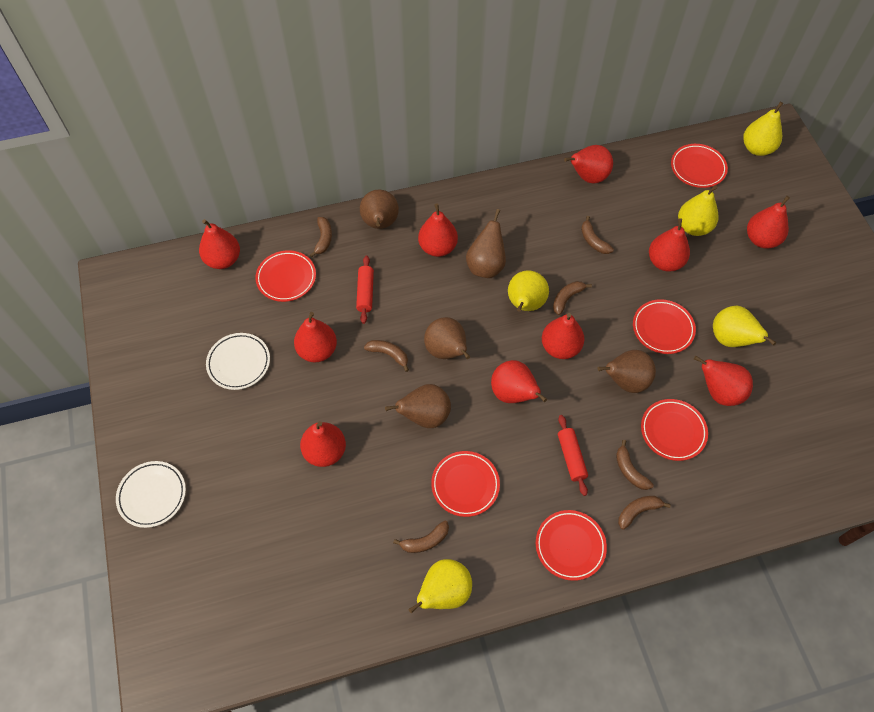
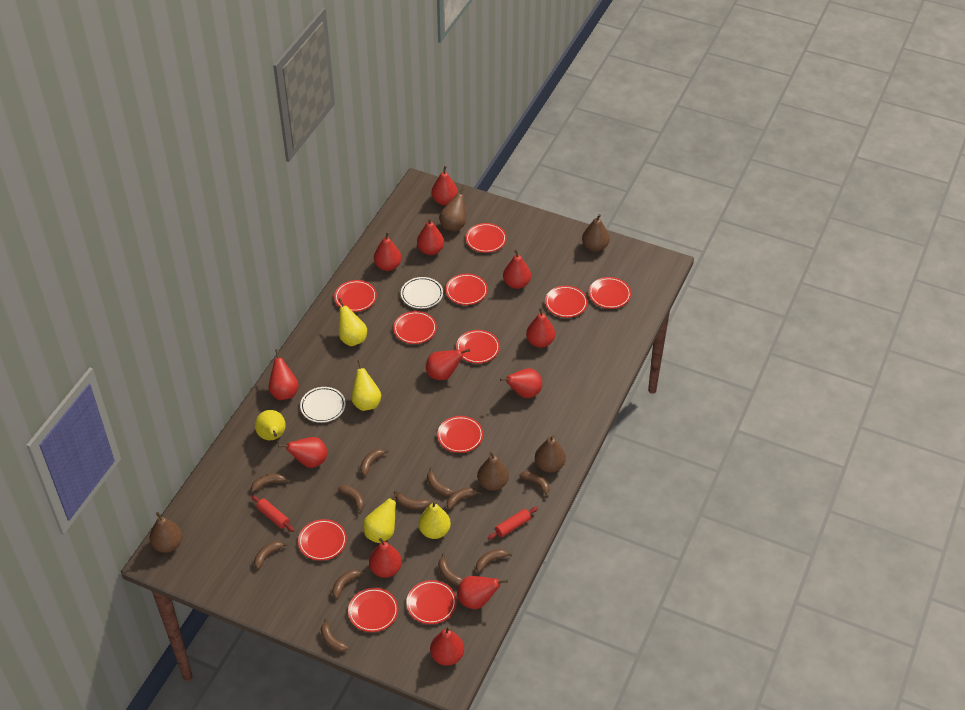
brown banana: [310,217,332,257] [364,340,409,372] [393,521,449,553] [553,281,592,315] [581,216,614,254] [616,440,654,490] [618,496,671,530] = 7 -> [251,473,290,492] [254,541,288,569] [321,619,348,652] [332,570,365,599] [338,485,364,514] [360,449,389,476] [394,490,431,510] [427,468,454,496] [438,554,463,586] [447,487,482,510] [476,549,512,572] [519,471,549,497] = 12
red pear: [199,219,240,269] [294,312,337,362] [300,421,346,467] [418,203,458,257] [491,360,547,403] [542,313,585,359] [564,145,613,184] [649,218,690,272] [694,356,753,406] [747,196,790,248] = 10 -> [269,349,299,400] [278,437,328,468] [369,538,402,578] [374,232,401,271] [417,218,444,255] [426,349,470,380] [430,626,464,666] [431,166,458,205] [457,576,508,609] [500,368,542,398] [503,249,531,289] [526,308,555,348] = 12
red plate: [255,250,316,302] [431,451,500,517] [536,510,607,581] [633,299,696,354] [641,399,708,461] [671,144,728,188] = 6 -> [298,519,347,561] [334,280,377,312] [348,588,398,632] [393,311,437,344] [406,580,457,624] [437,416,483,453] [445,274,488,305] [456,330,500,364] [466,223,507,253] [545,286,588,318] [589,277,631,309] = 11

